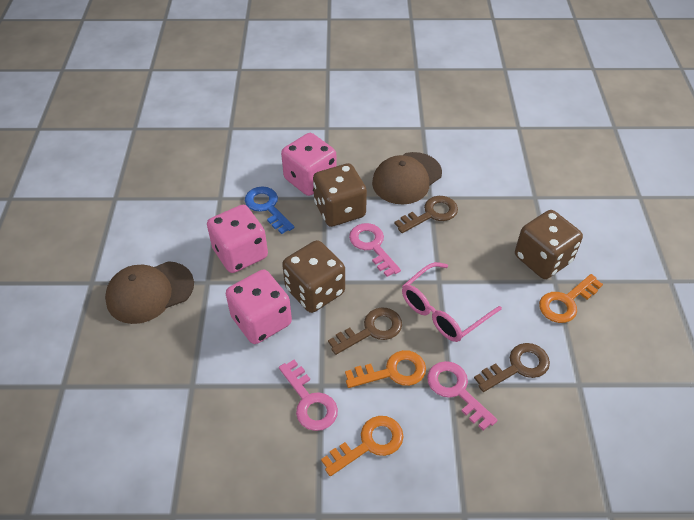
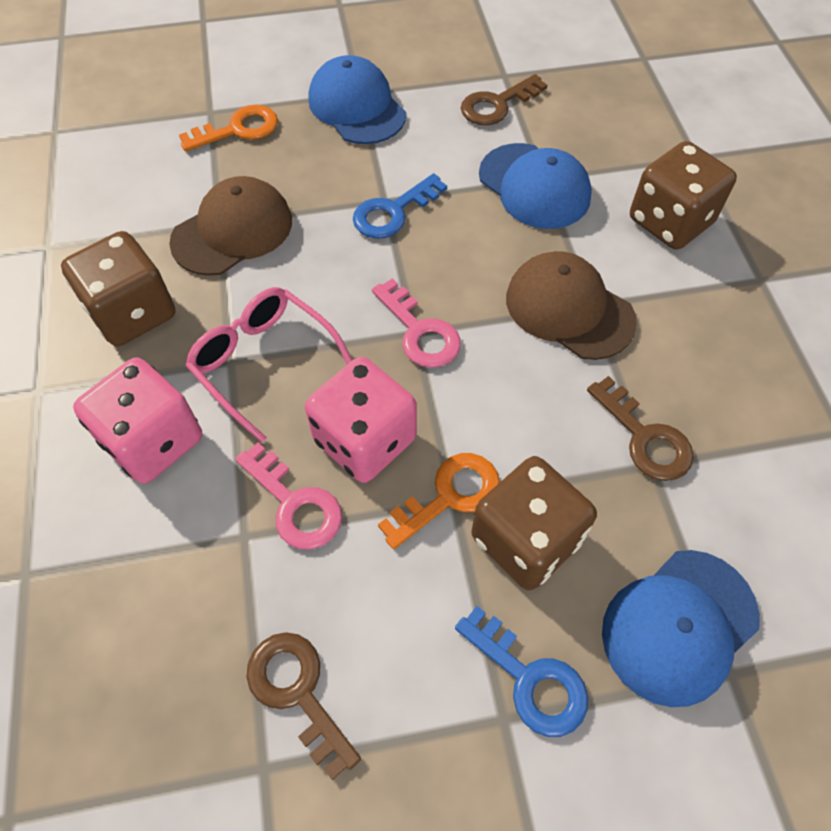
blue cap: none = 0 -> [308,55,406,144] [479,143,592,229] [602,550,760,707] = 3
blue key: [245,186,295,234] = 1 -> [353,173,447,239] [455,606,588,737] = 2
orange key: [321,416,403,476] [345,350,426,388] [539,274,603,323] = 3 -> [179,105,278,152] [378,453,500,549] = 2
pink dice: [207,205,268,273] [226,269,292,344] [281,133,337,196] = 3 -> [73,357,202,484] [305,357,417,483] = 2
pink key: [279,360,338,431] [349,223,401,277] [427,361,498,431] = 3 -> [235,442,342,549] [372,278,461,368] = 2

